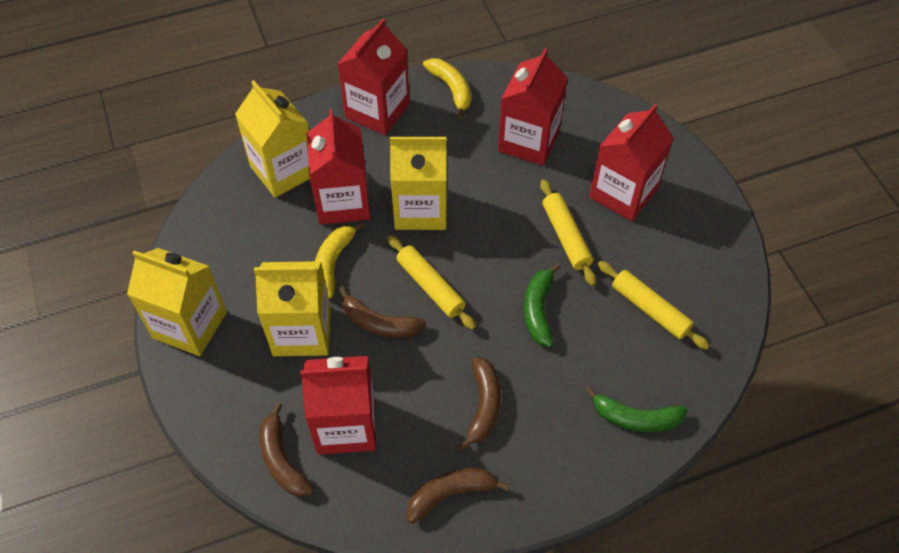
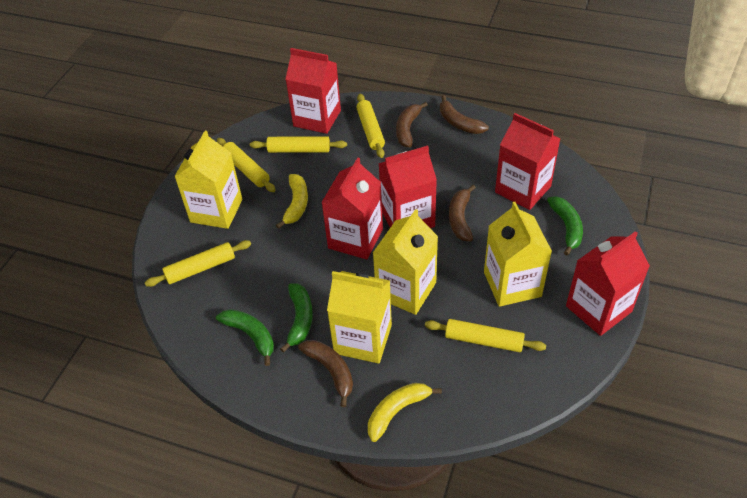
green banana: [524,263,561,347] [585,386,688,432] = 2 -> [216,309,274,366] [280,283,313,353] [547,196,583,255] = 3
yellow rolling pin: [388,235,476,330] [540,179,596,286] [598,261,710,350] = 3 -> [145,240,251,287] [217,138,276,192] [250,136,347,153] [356,94,385,158] [425,319,546,352] = 5

